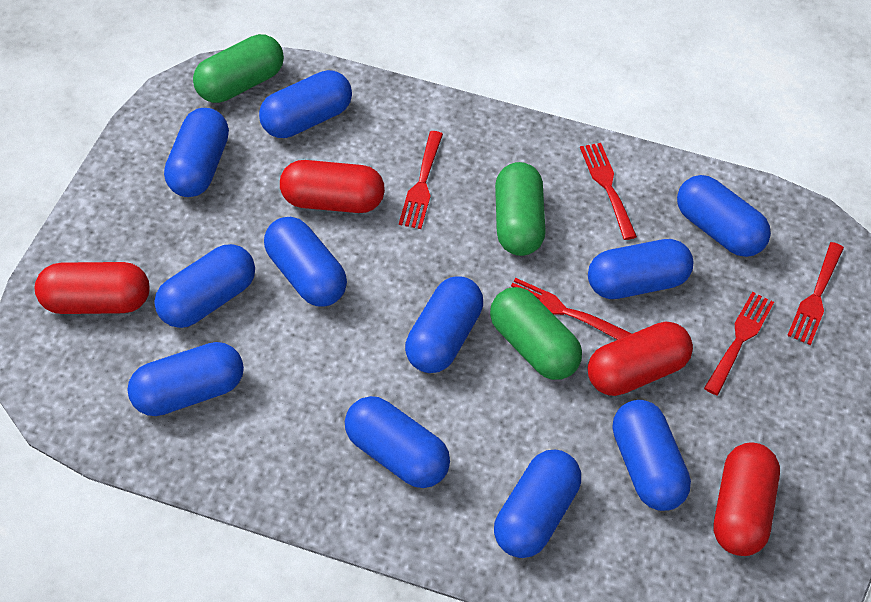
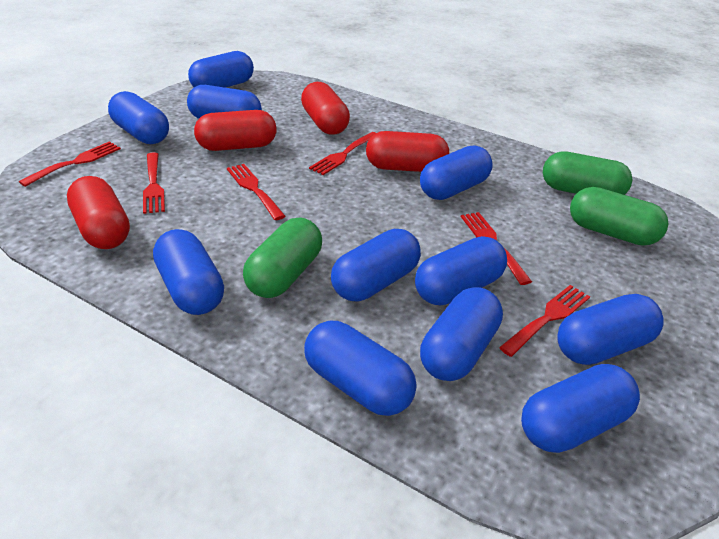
red fork: [399,131,443,229] [511,278,632,340] [580,143,637,240] [704,292,774,395] [787,242,844,345] = 5 -> [19,142,121,187] [143,152,165,214] [227,164,285,220] [309,132,376,175] [461,212,532,285] [499,285,590,357] = 6

